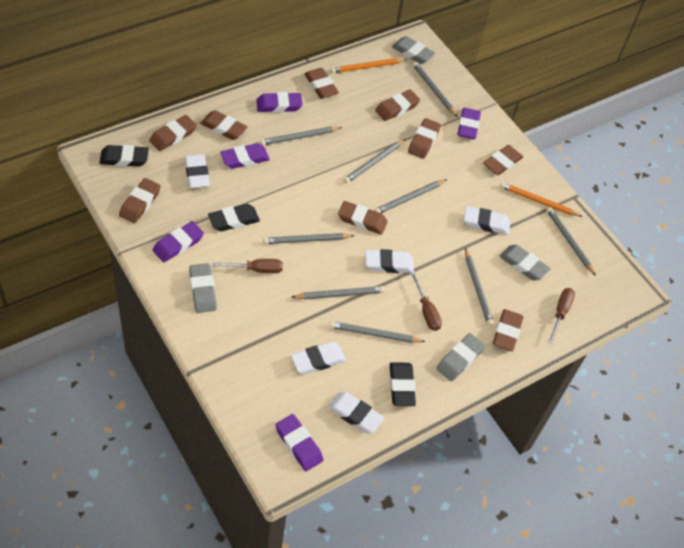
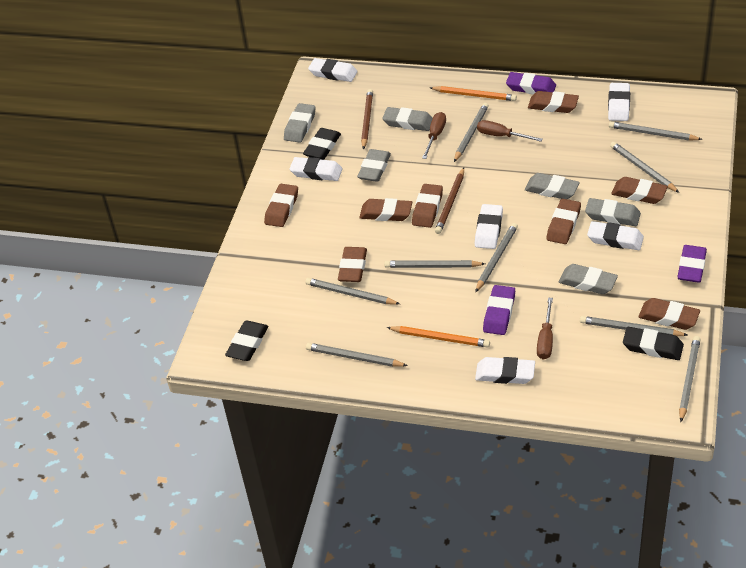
brown eraser: [119,178,161,223] [149,115,197,151] [200,110,247,140] [304,68,339,99] [338,201,388,235] [375,89,420,121] [408,118,441,159] [483,145,523,175] [493,309,523,351] = 9 -> [264,184,298,227] [338,247,367,282] [359,198,412,221] [412,184,443,228] [528,91,579,113] [547,199,581,244] [611,177,668,204] [638,298,700,330] = 8
brown pencil: none = 0 -> [361,89,373,150] [435,168,464,234] = 2
grey eraser: [189,263,217,313] [392,36,435,64] [436,333,485,381] [499,245,551,280] = 4 -> [284,103,316,143] [357,149,391,182] [382,107,433,131] [525,173,580,199] [559,264,618,294] [585,198,641,226] = 6
purple eraser: [153,221,204,262] [220,143,270,169] [256,92,303,113] [275,414,323,471] [458,108,481,139] = 5 -> [483,285,515,335] [506,72,556,94] [677,245,707,283] = 3
white eraser: [185,154,210,188] [291,342,346,374] [328,392,385,433] [365,249,414,273] [464,206,510,235] = 5 -> [289,157,342,181] [308,58,357,82] [475,204,503,249] [475,357,535,384] [587,221,644,250] [608,83,630,121] = 6

